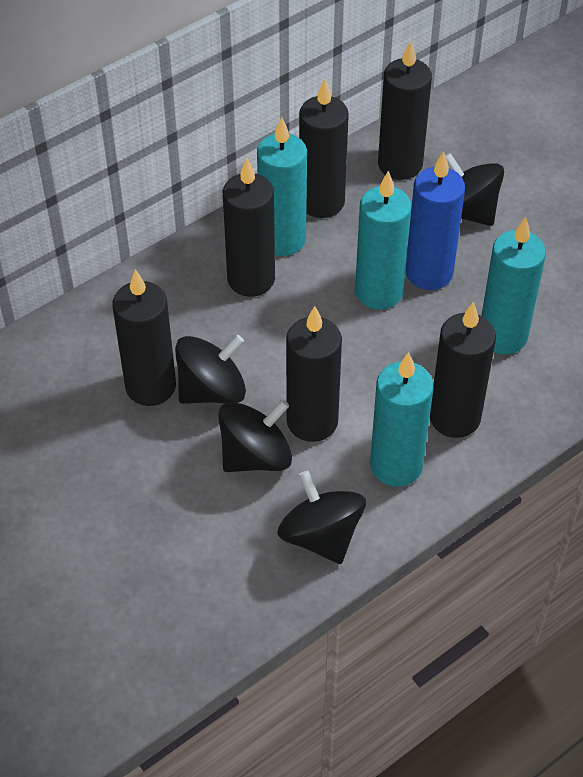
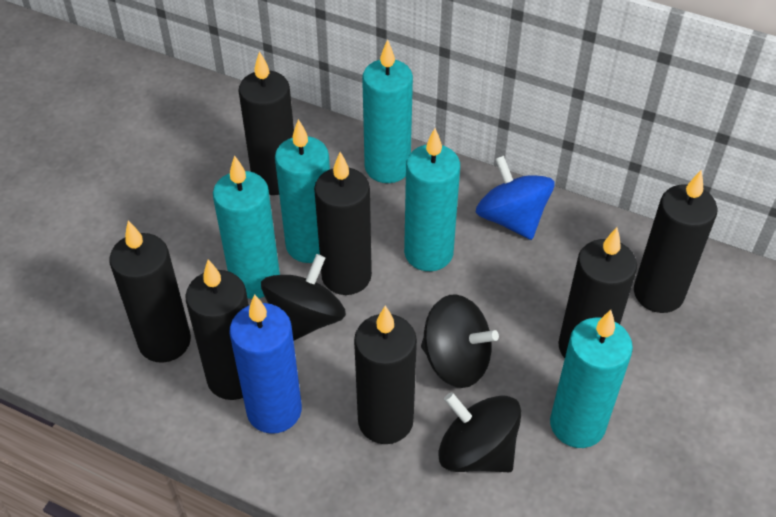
black candle: [112,269,176,406] [223,158,275,297] [286,306,342,442] [299,79,349,218] [378,40,432,180] [430,302,496,438] = 6 -> [109,221,191,363] [185,260,249,400] [239,51,294,195] [314,152,372,295] [354,305,417,444] [558,227,637,358] [634,170,718,313] = 7
black spinning top: [175,335,246,404] [218,399,292,472] [278,470,366,564] [445,153,504,226] = 4 -> [261,254,346,341] [421,294,499,388] [438,392,522,472] = 3
blue spinning top: none = 0 -> [476,156,555,240] = 1
turquoise candle: [257,117,307,256] [355,171,412,310] [370,352,434,487] [481,217,546,355] = 4 -> [213,155,280,299] [275,119,330,263] [362,39,413,183] [404,128,460,271] [550,310,633,448] = 5

